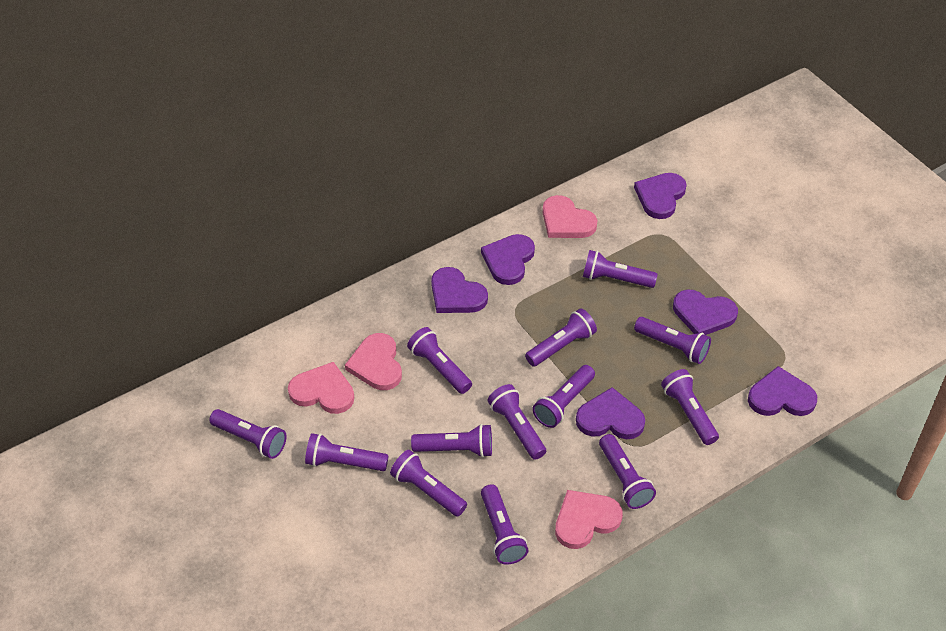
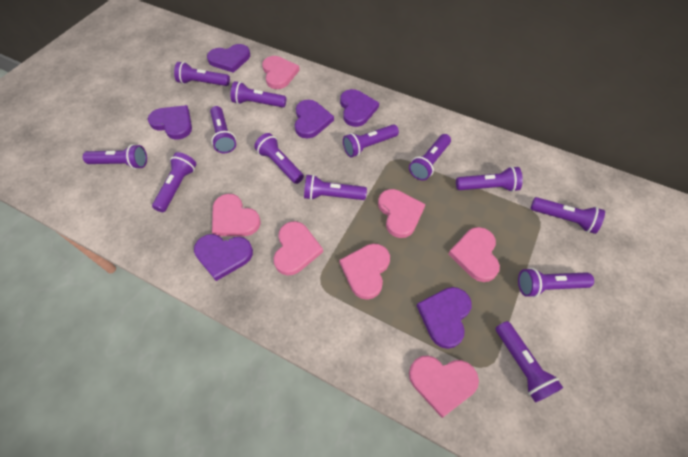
pink heart: [288,362,354,414] [345,333,402,390] [543,195,597,238] [555,490,623,549] = 4 -> [212,194,261,236] [262,56,300,89] [274,221,323,276] [340,244,390,300] [378,189,426,238] [409,356,479,418] [448,227,500,282] = 7

